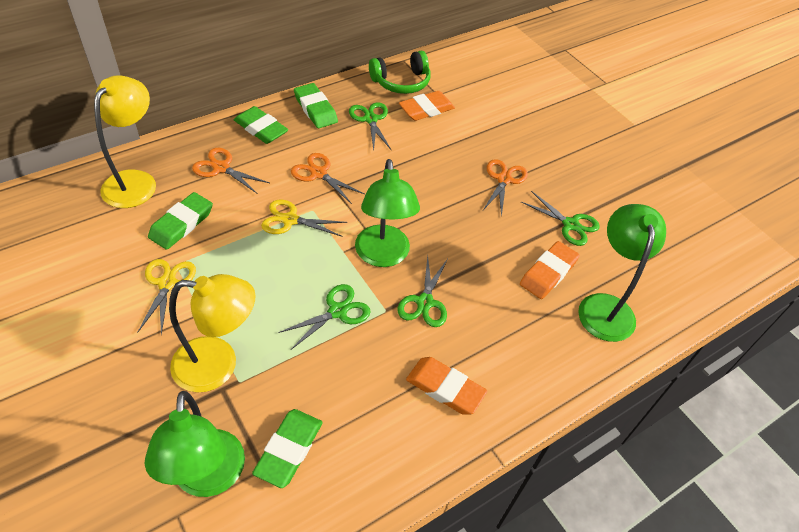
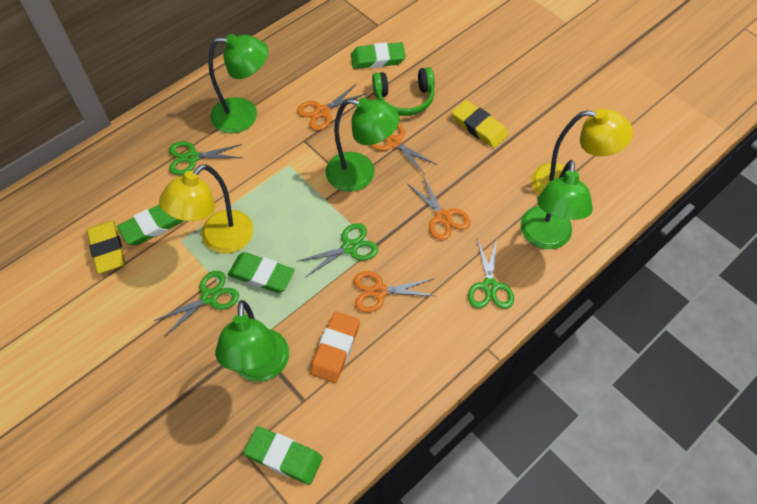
green lamp: [145,391,245,497] [355,159,420,267] [578,204,666,342] = 3 -> [208,34,268,133] [215,300,289,382] [325,98,400,192] [520,160,593,249] = 4
orange eraser: [399,91,455,121] [406,357,487,415] [520,241,580,299] = 3 -> [310,312,360,383] = 1
orange scissors: [192,148,269,194] [291,153,364,204] [483,159,528,217] = 3 -> [297,84,367,131] [354,271,435,313] [370,124,437,175] [408,176,471,240] = 4
yellow eraser: none = 0 -> [87,220,125,274] [452,100,508,148] = 2
yellow scissors: [137,259,196,335] [261,200,347,237] = 2 -> none = 0

